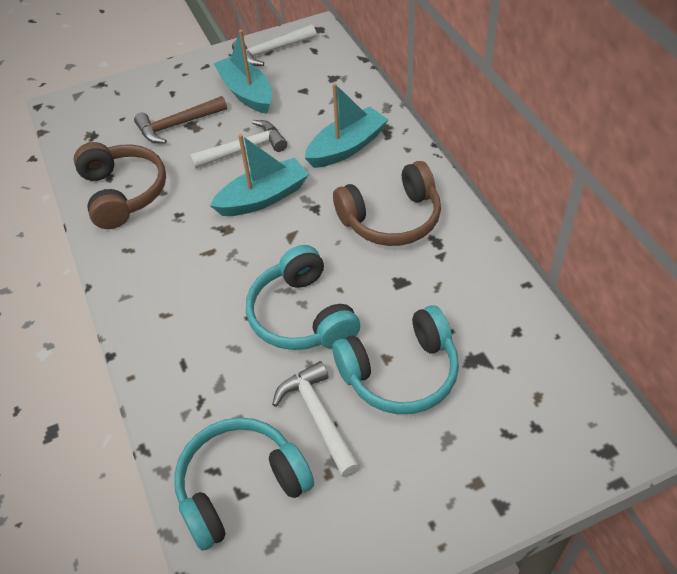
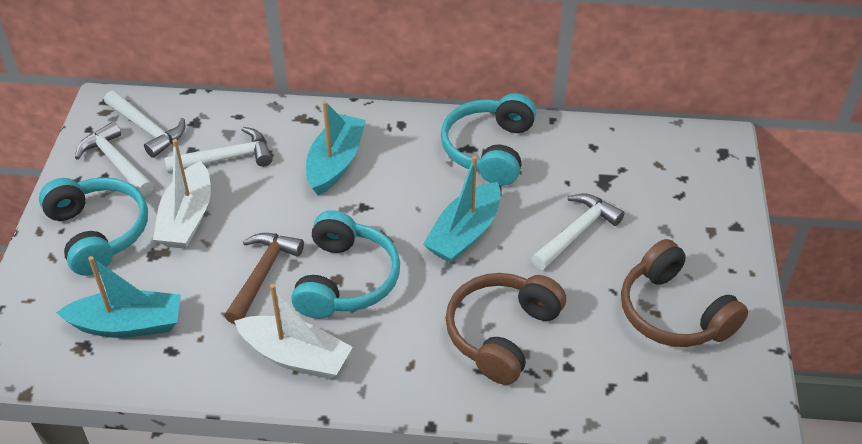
white boat: none = 0 -> [153,139,211,249] [234,284,353,379] = 2
white hammer: [190,120,287,169] [232,25,316,66] [272,361,360,477] = 3 -> [75,121,154,196] [104,91,185,158] [164,127,273,173] [531,194,624,270] = 4

